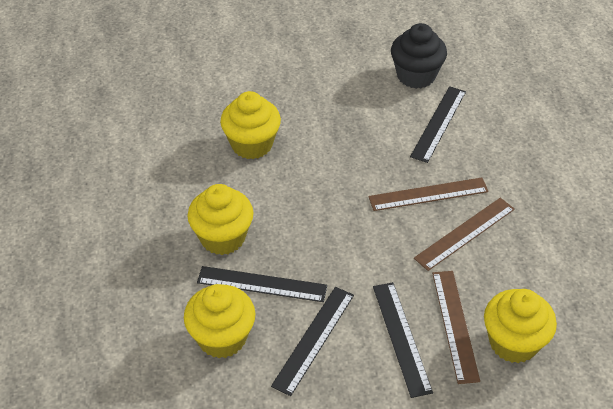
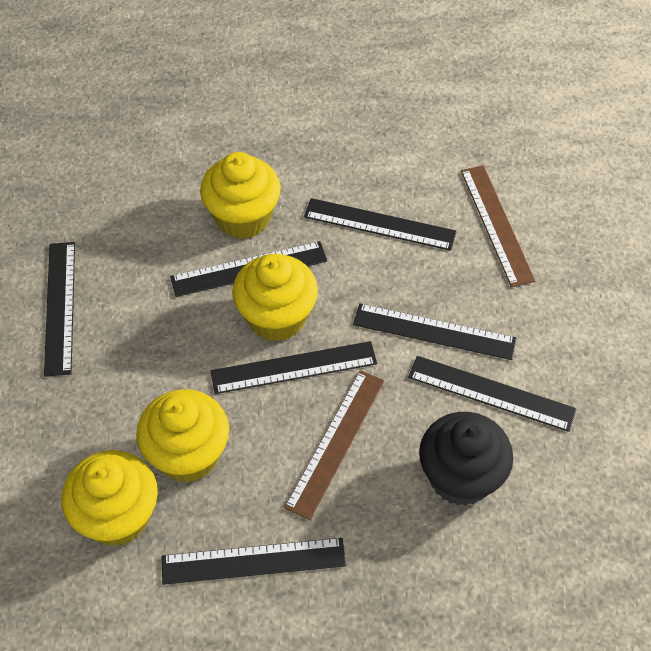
black ruler: [197,266,327,302] [271,287,354,396] [373,282,433,398] [410,86,466,163] = 4 -> [44,242,75,377] [162,538,346,585] [170,241,327,297] [211,341,377,394] [304,198,457,251] [353,303,517,360] [408,356,577,432] = 7
brown ruler: [369,177,489,211] [414,198,515,271] [432,271,480,384] = 3 -> [284,370,384,520] [461,166,535,287] = 2

